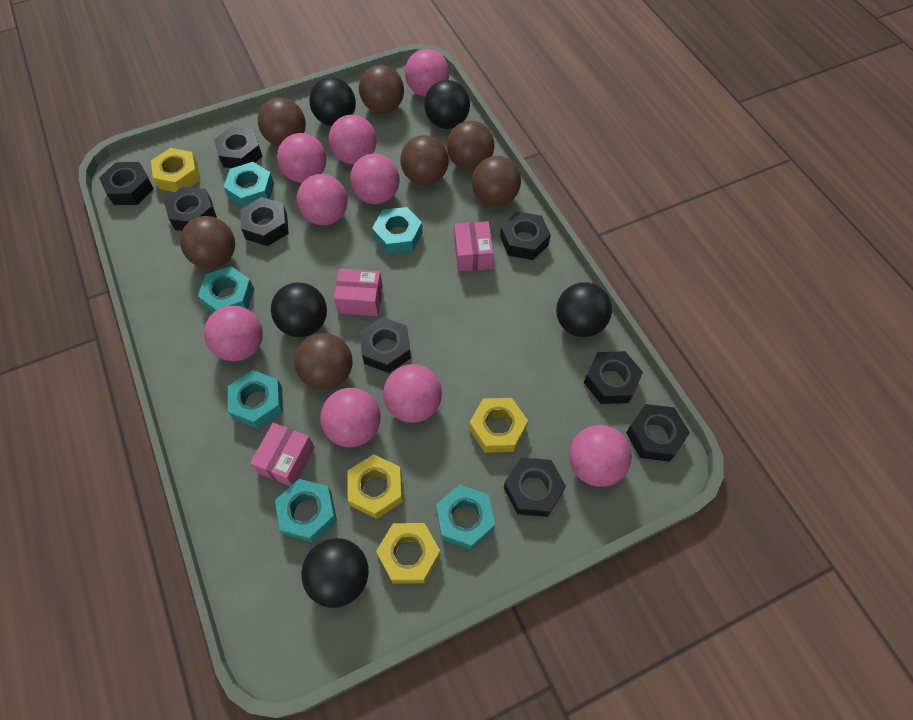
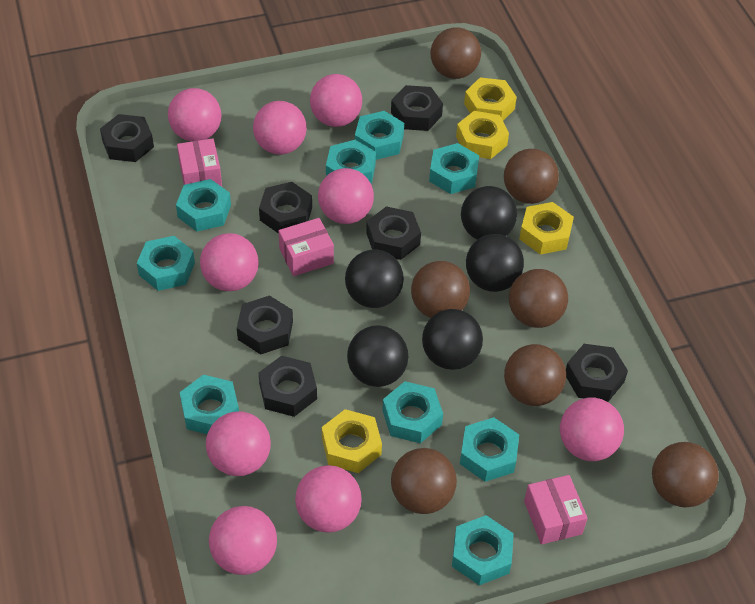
black nut: [99,162,154,205] [164,186,217,231] [214,127,263,168] [240,197,289,246] [360,317,411,373] [500,211,551,260] [504,458,566,517] [584,351,643,404] [626,404,690,462] = 9 -> [100,114,154,162] [237,295,293,354] [259,182,312,234] [259,356,317,417] [366,206,421,260] [391,85,443,131] [566,344,628,402] = 7
turquoise nut: [198,266,254,313] [224,162,274,207] [228,370,283,429] [275,479,337,543] [372,207,423,254] [436,485,495,550] = 6 -> [137,236,195,291] [176,179,231,232] [180,375,239,434] [326,140,376,184] [355,111,404,160] [382,381,443,443] [429,143,479,194] [452,515,514,585] [460,417,519,482] = 9

